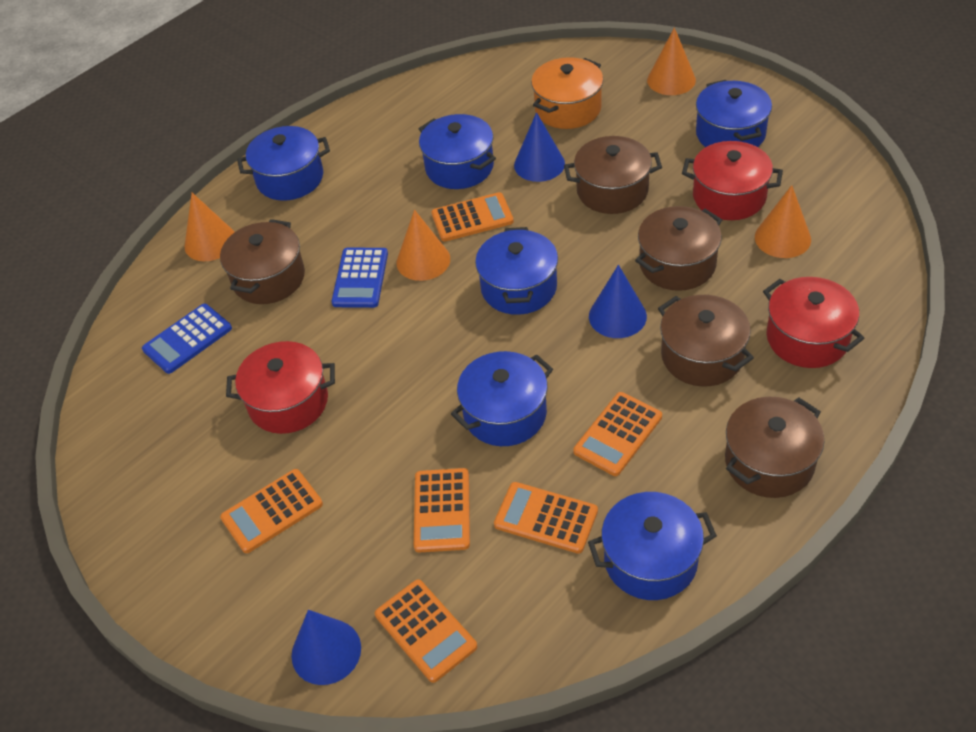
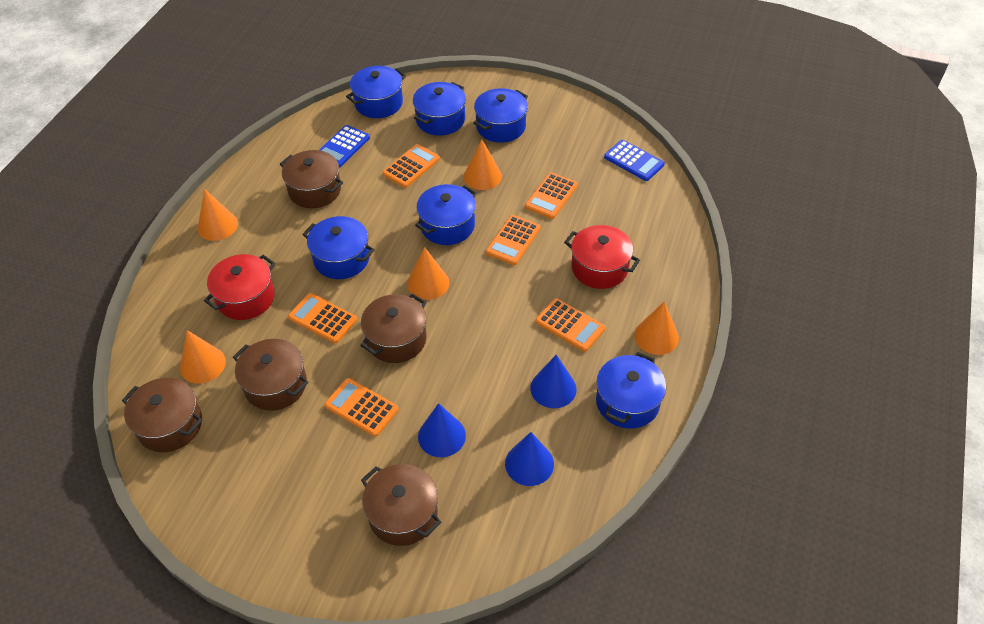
orange cone: [184,193,235,261] [397,210,450,281] [647,27,696,95] [755,185,811,258] = 4 -> [180,330,226,384] [197,189,238,241] [407,247,449,300] [464,139,502,190] [634,301,679,355] = 5
orange pot: [531,57,603,129] = 1 -> none = 0
red pot: [226,341,335,434] [682,141,783,220] [763,277,864,368] = 3 -> [204,254,275,320] [564,225,640,289] = 2

